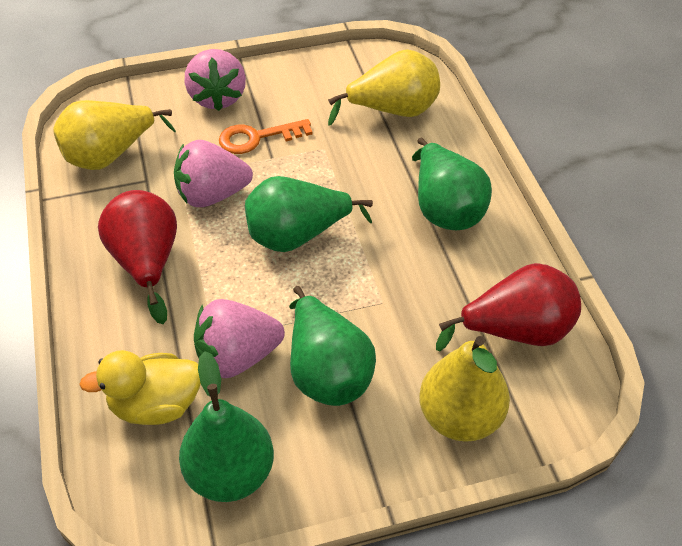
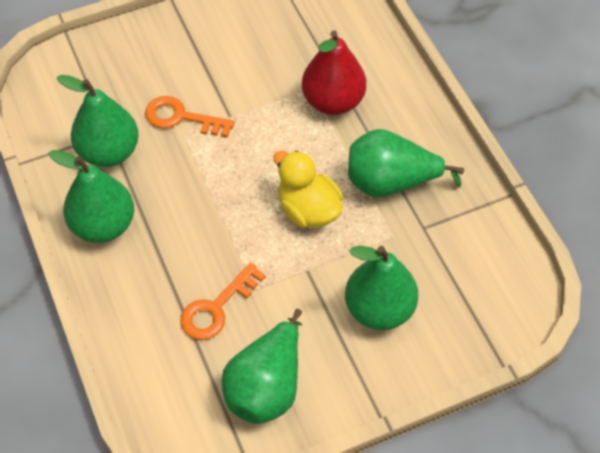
green pear: [179,351,274,502] [245,176,373,252] [289,286,376,406] [412,138,492,230] = 4 -> [49,150,134,243] [56,75,139,167] [222,309,302,424] [345,246,418,330] [348,129,464,198] = 5
orange key: [219,119,313,154] = 1 -> [145,96,235,137] [180,263,266,340] = 2
pink strawberry: [174,140,253,207] [185,49,246,111] [194,299,285,378] = 3 -> none = 0
red pear: [98,190,177,324] [436,263,581,351] = 2 -> [302,31,366,115] = 1
yellow pear: [53,100,176,170] [328,50,440,125] [419,336,510,442] = 3 -> none = 0

